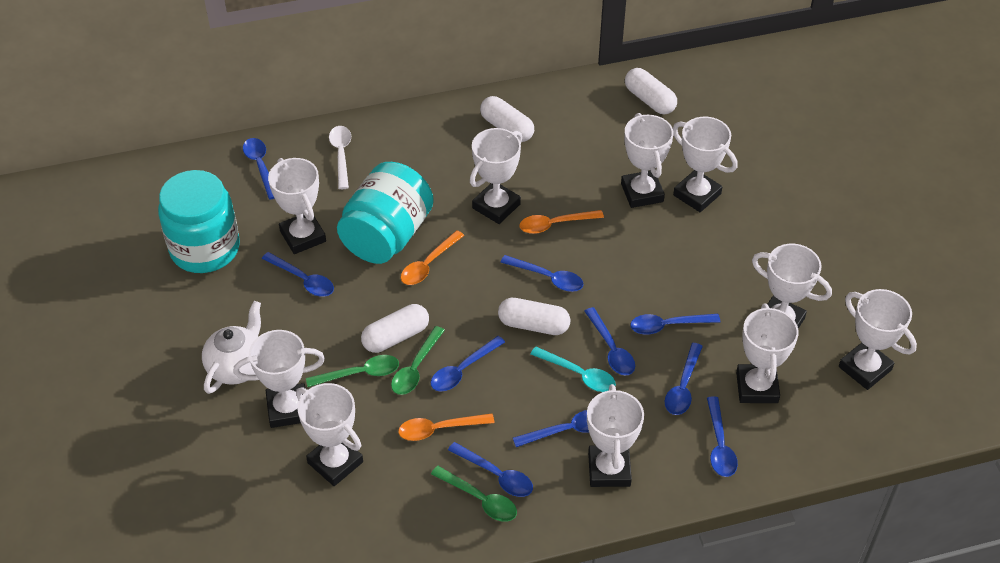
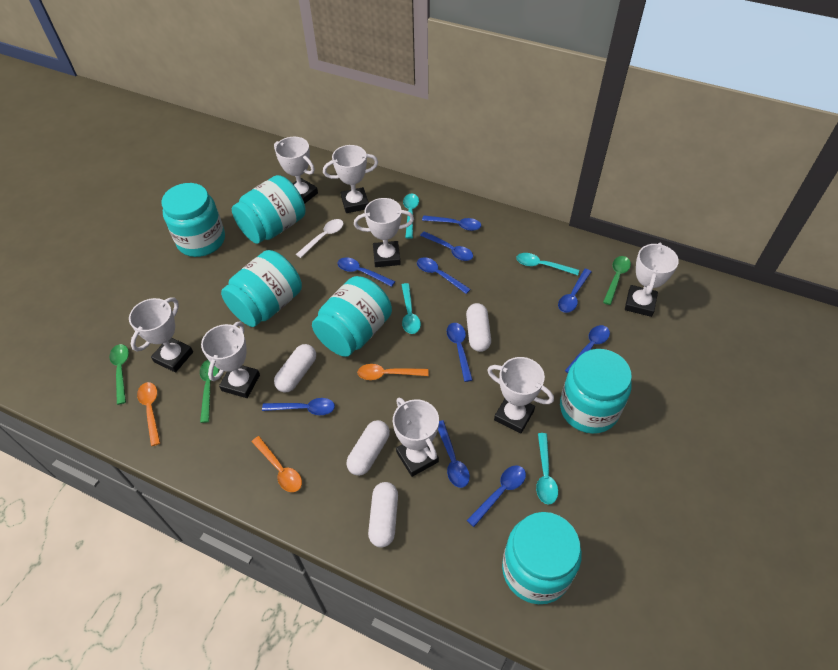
turquoise jar: [158,170,240,273] [337,162,434,264] = 2 -> [161,183,225,257] [221,250,302,327] [232,175,305,244] [312,276,392,357] [502,512,582,604] [560,349,632,434] = 6
turquoise spoon: [531,347,616,392] = 1 -> [402,283,421,334] [403,193,419,239] [516,253,579,275] [536,433,558,505] = 4
white teapot: [202,301,261,394] = 1 -> none = 0
white trophy: [234,330,325,428] [268,158,326,254] [296,383,363,486] [470,128,522,224] [587,384,644,487] [621,113,674,208] [673,117,737,212] [736,304,799,403] [752,244,832,329] [839,289,917,390] = 10 -> [129,297,193,373] [201,322,260,398] [274,137,318,204] [323,145,378,213] [354,198,414,267] [393,398,439,477] [487,357,554,434] [625,243,679,317] = 8

